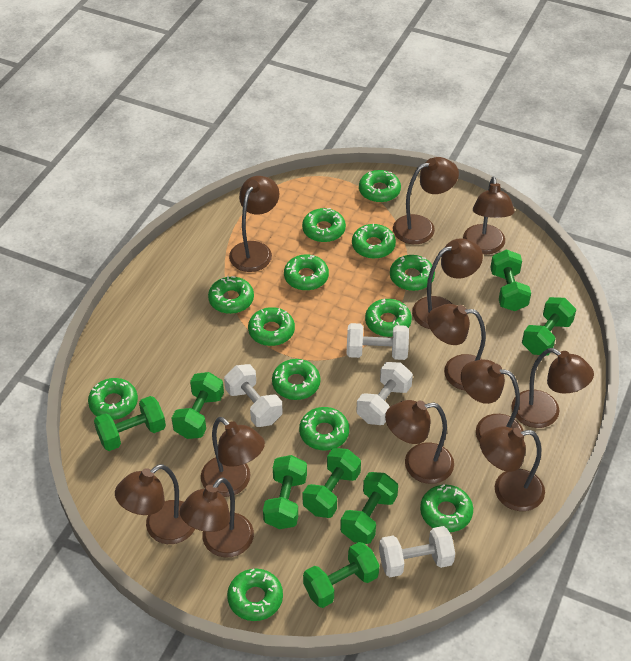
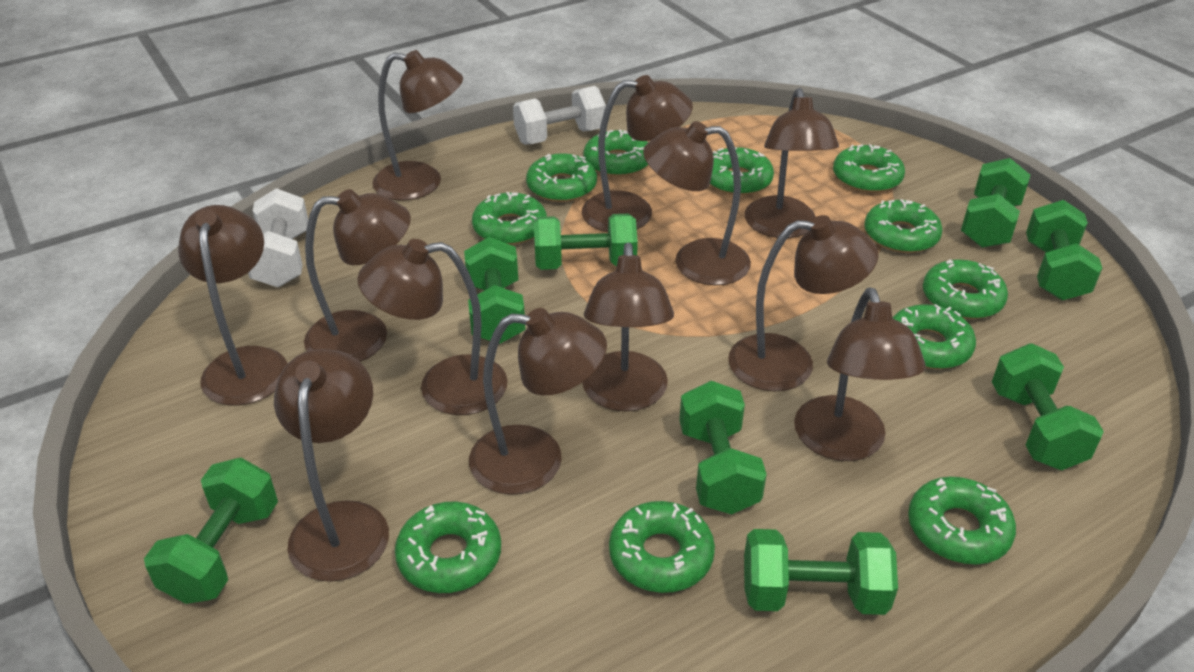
green donut: [88,378,138,420] [208,276,254,314] [227,569,283,621] [248,307,295,346] [272,359,320,400] [284,254,329,291] [299,407,349,450] [302,208,346,242] [352,223,396,259] [359,170,401,203] [365,299,412,337] [390,255,435,291] [420,484,473,532] = 13 -> [395,502,501,593] [472,192,547,245] [526,153,597,202] [583,129,648,177] [609,501,715,593] [710,147,774,195] [833,144,905,193] [864,199,943,253] [893,304,976,369] [908,477,1016,564] [923,259,1008,319] = 11
white dumbbell: [224,364,283,427] [346,323,409,360] [356,362,413,425] [379,526,455,577] = 4 -> [248,188,308,288] [513,86,606,145] = 2

